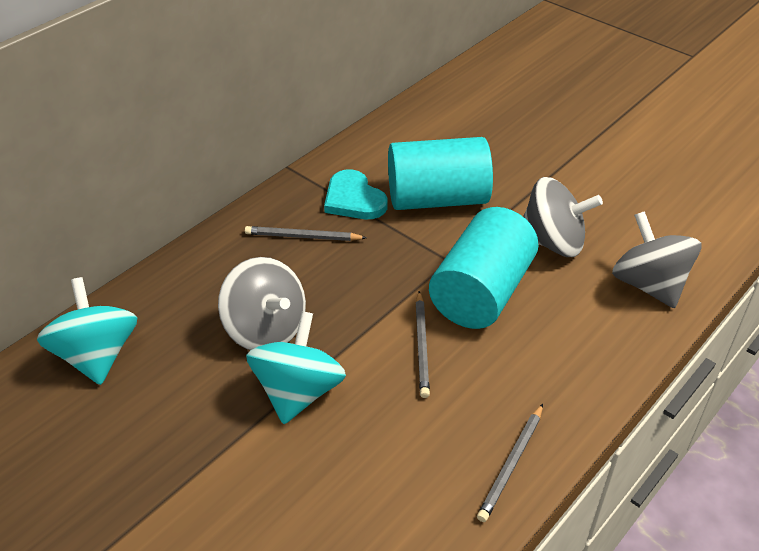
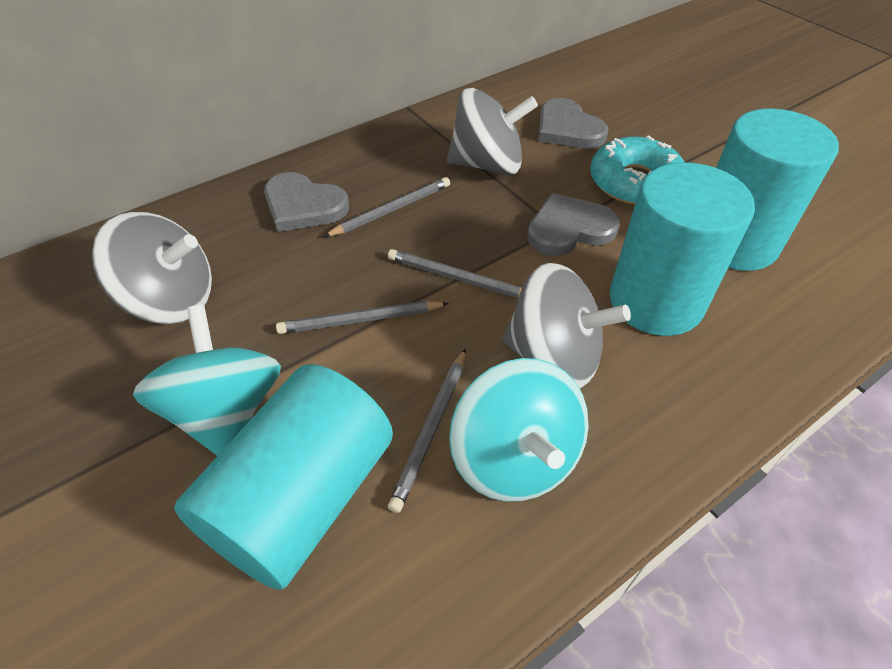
grey heart: none = 0 -> [264,172,349,232] [527,193,620,256] [538,98,608,148] = 3
grey pencil: [245,226,367,241] [415,291,430,398] [477,404,543,522] = 3 -> [276,301,449,334] [323,177,450,237] [388,249,522,298] [388,349,466,513] = 4
turquoise cylinder: [388,137,493,210] [429,207,538,329] = 2 -> [174,364,393,590] [610,162,755,336] [716,109,839,271] = 3
turquoise donut: none = 0 -> [590,135,685,205] = 1
turquoise heart: [324,169,387,219] = 1 -> none = 0

